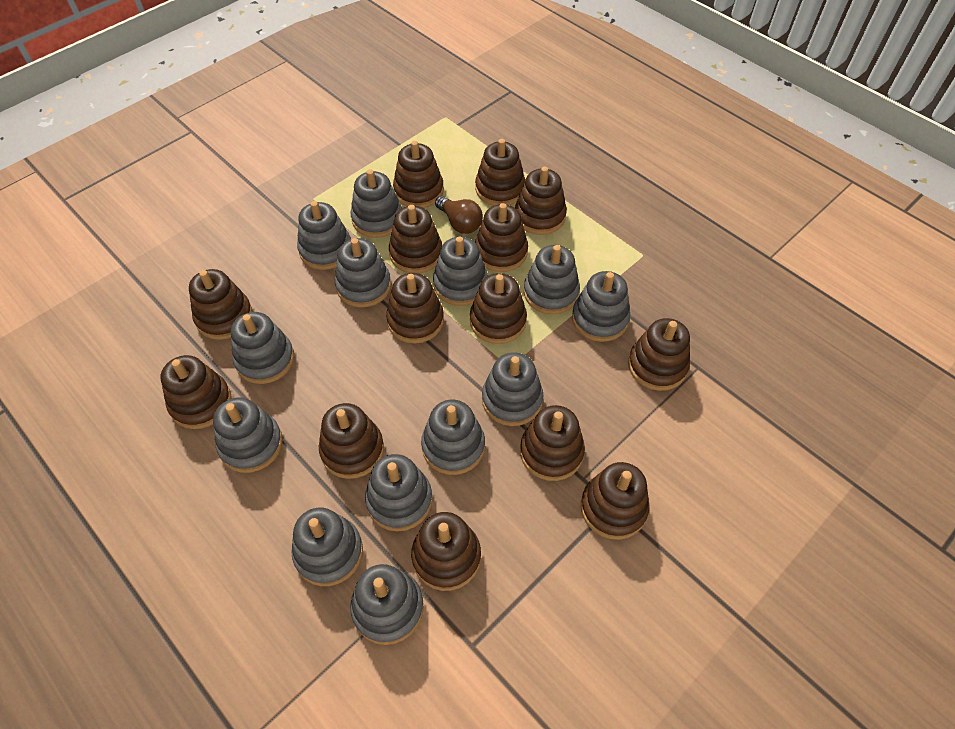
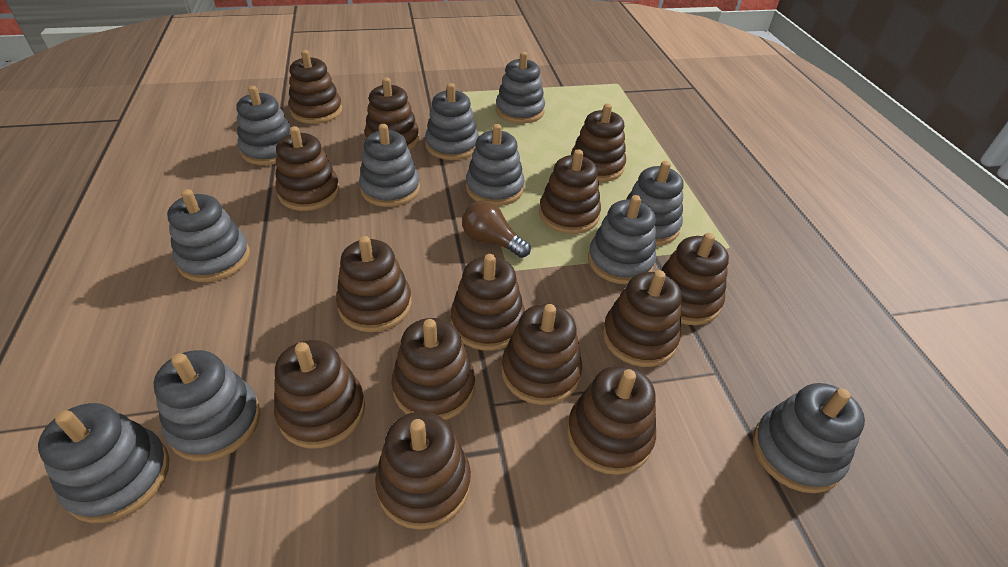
grey stacking toy: [213,397,283,473] [231,312,294,384] [292,508,363,586] [297,201,351,270] [335,238,391,308] [350,169,402,238] [350,564,424,645] [365,454,433,532] [421,400,485,475] [433,237,488,306] [482,352,543,426] [524,245,580,314] [572,271,630,342] = 13 -> [38,403,169,523] [154,350,261,461] [167,189,250,282] [236,86,290,165] [359,124,420,207] [425,83,479,160] [466,124,525,206] [496,52,545,123] [588,195,656,285] [626,161,684,246] [753,383,865,493] = 11

